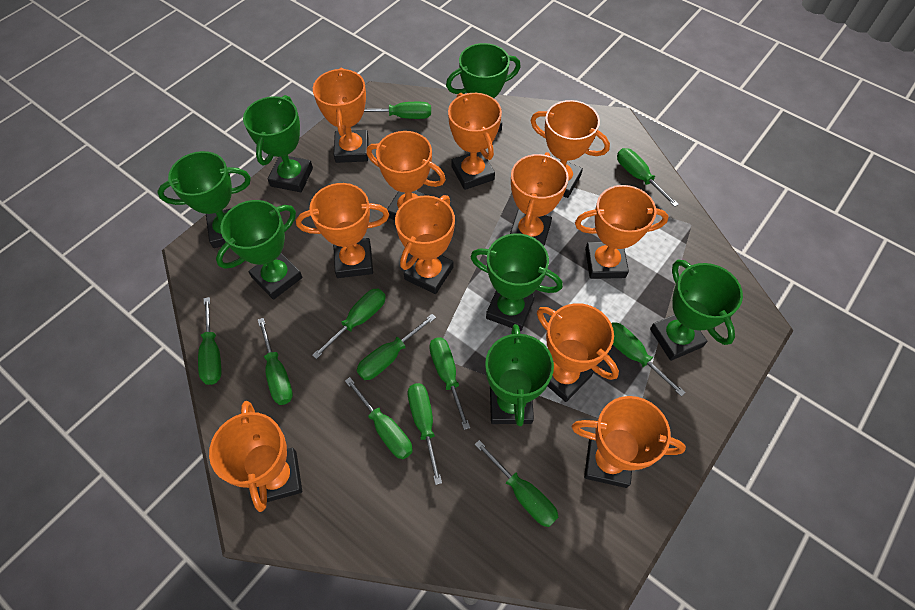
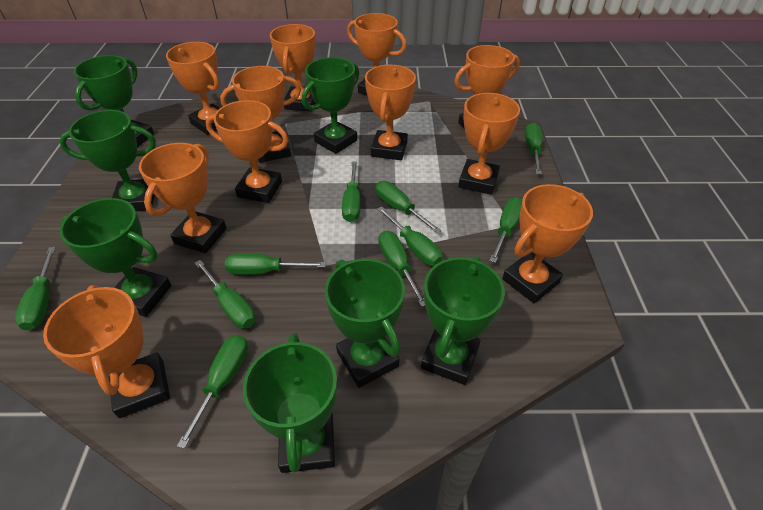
green screwdriver: [198,297,221,385] [258,318,293,405] [312,288,386,359] [345,377,413,459] [357,314,436,380] [364,102,431,119] [408,383,442,485] [429,337,470,430] [475,440,558,527] [611,322,686,397] [617,148,679,207] = 11 -> [15,247,56,330] [177,335,248,449] [195,260,255,329] [225,253,326,275] [342,162,360,222] [375,181,441,233] [377,206,443,266] [378,231,425,307] [489,197,522,263] [525,123,543,174] = 10

